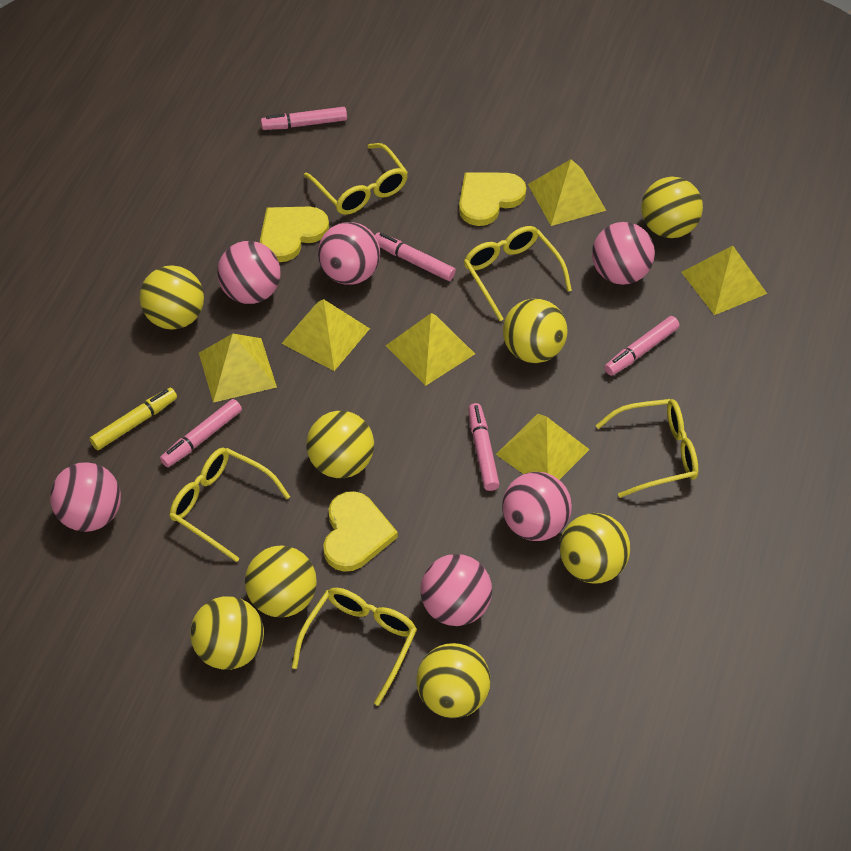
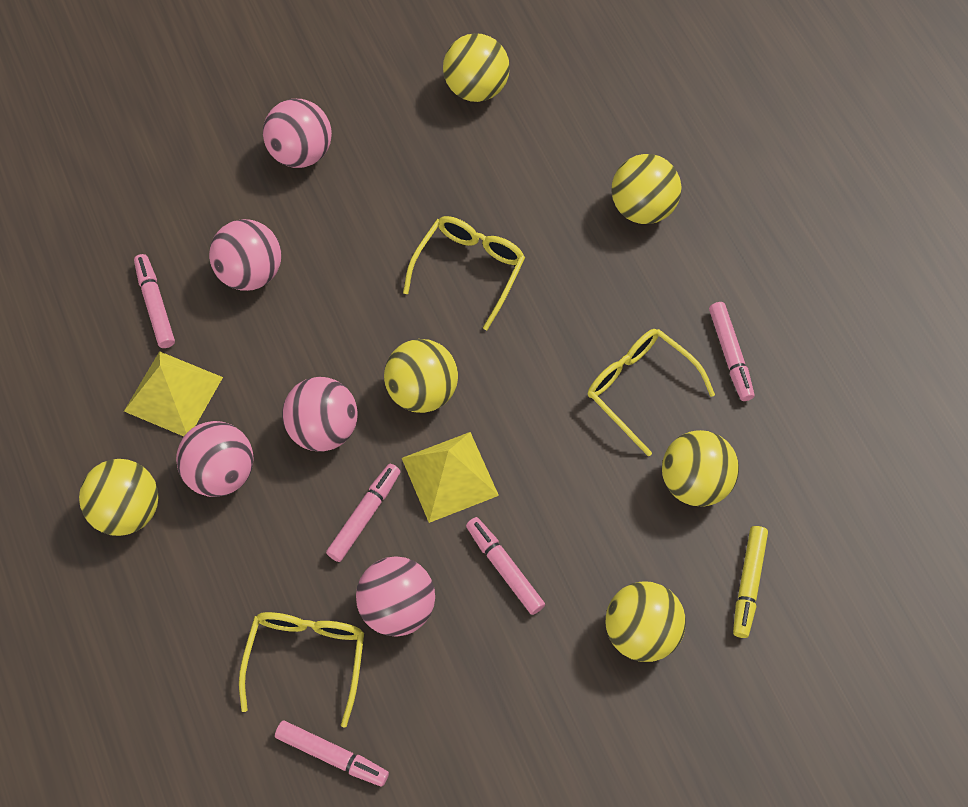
pink ball: [50,462,121,532] [217,241,281,304] [318,222,380,285] [420,554,492,626] [502,472,572,541] [592,222,655,285] = 6 -> [176,421,254,497] [209,219,281,291] [263,99,332,168] [282,377,358,452] [356,556,435,637] = 5
yellow ball: [140,265,204,330] [190,596,264,670] [245,545,317,618] [306,411,374,478] [416,643,491,718] [503,299,568,363] [559,513,630,584] [641,177,703,238] = 8 -> [79,459,159,536] [384,339,458,413] [443,33,510,102] [605,581,686,662] [611,154,681,224] [662,430,739,507] = 6
yellow glasses: [170,448,290,562] [292,588,417,706] [304,143,408,215] [464,226,572,321] [596,399,698,498] = 5 -> [239,612,364,728] [403,216,525,330] [588,329,715,456] = 3
yellow heart: [260,207,329,262] [323,491,398,572] [459,172,526,226] = 3 -> none = 0
yellow pyramid: [199,334,277,403] [281,299,370,371] [386,313,475,386] [496,414,590,480] [528,159,606,226] [681,246,767,315] = 6 -> [124,351,223,436] [402,432,499,523] = 2

